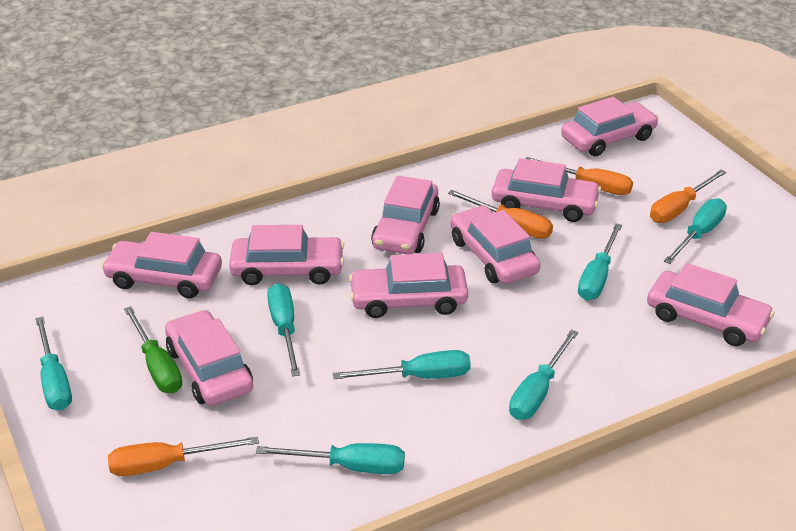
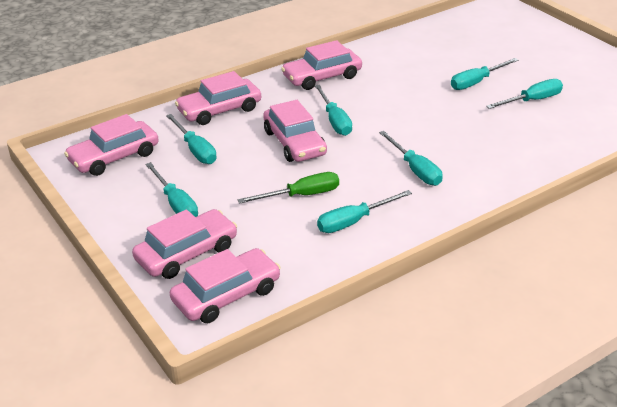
orange screwdriver: [108,436,259,476] [448,190,553,239] [525,157,633,195] [650,170,727,223] = 4 -> none = 0
pink car: [101,232,222,298] [165,310,253,406] [229,225,344,285] [349,253,468,318] [371,176,440,254] [450,206,541,284] [492,158,601,222] [561,97,658,156] [647,263,775,346] = 9 -> [64,114,159,176] [132,209,237,279] [170,248,281,323] [175,71,261,125] [263,100,327,162] [281,40,362,90] = 6

